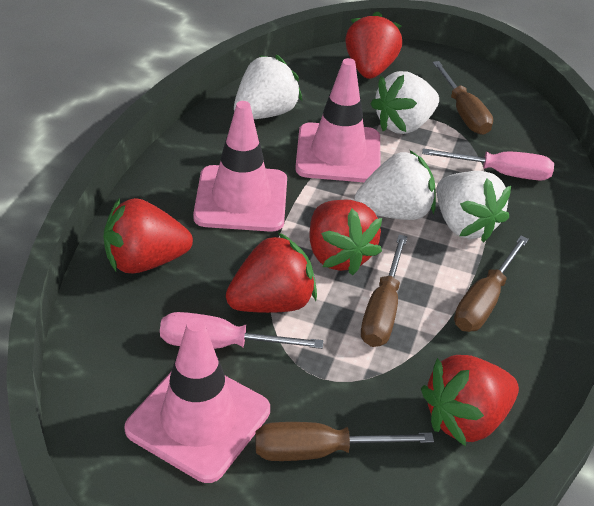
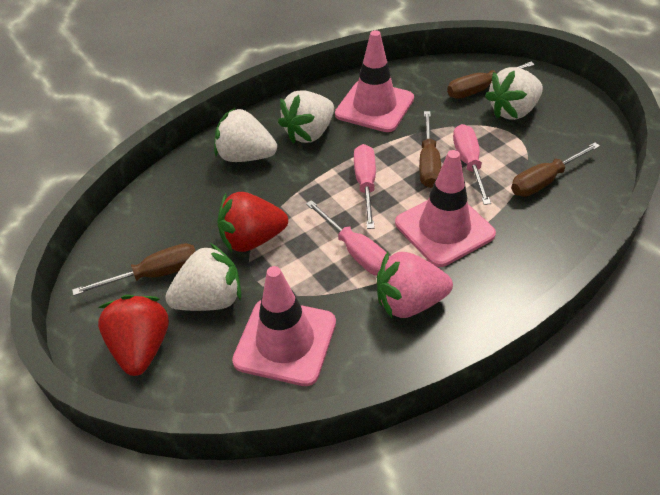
pink screwdriver: [160,312,323,349] [422,148,554,180] = 2 -> [306,200,390,276] [354,144,376,229] [453,124,491,205] = 3
pink strawberry: none = 0 -> [377,252,453,318] = 1
red strawberry: [103,198,193,273] [226,232,317,313] [309,200,382,275] [345,11,402,79] [421,355,519,446] = 5 -> [98,295,169,376] [217,192,288,252] = 2

